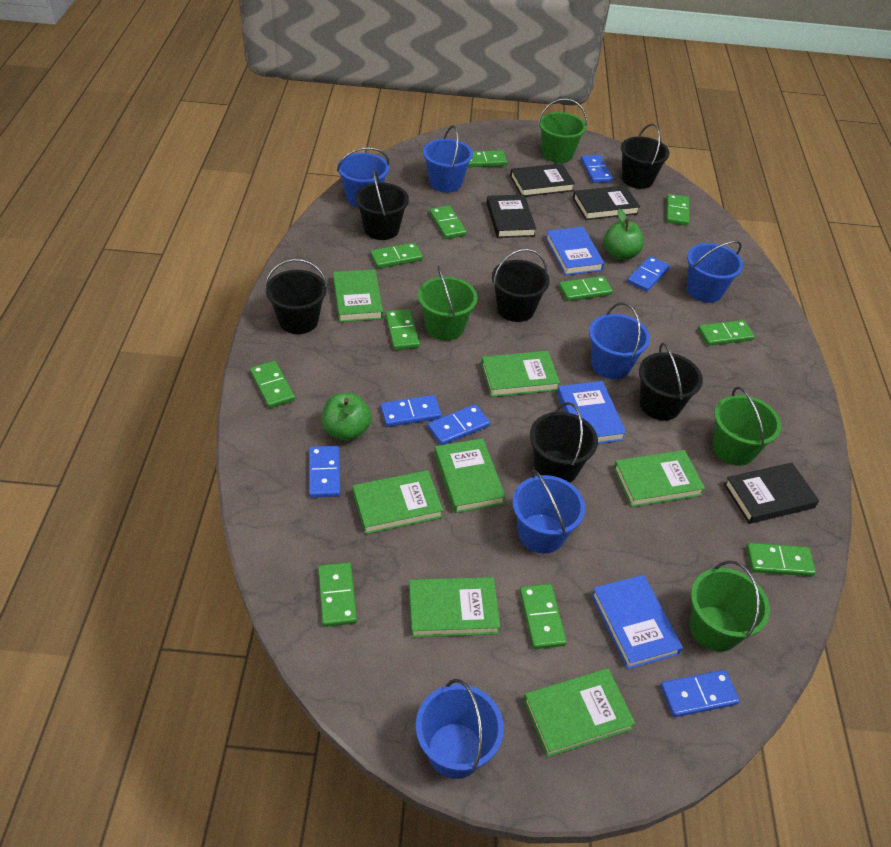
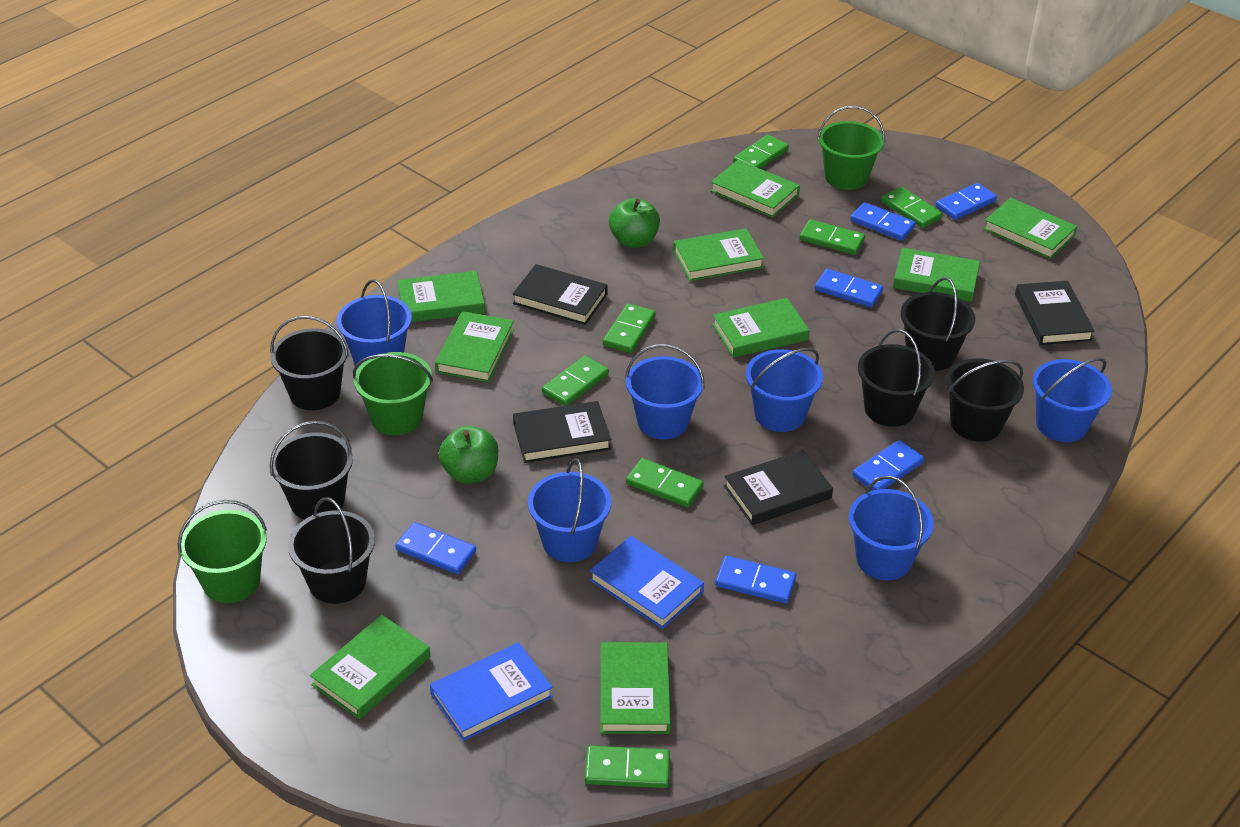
blue book: [545,227,605,275] [557,381,626,444] [591,575,683,669] = 3 -> [430,642,553,741] [590,536,704,629] = 2
green book: [333,269,383,322] [353,470,443,534] [409,577,500,638] [435,438,506,513] [481,351,560,397] [523,668,635,757] [613,450,705,507] = 7 -> [310,615,430,719] [397,271,485,322] [435,311,514,382] [600,642,671,734] [673,228,764,281] [711,160,800,218] [712,298,810,358] [893,248,980,302] [984,197,1077,259] = 9
green bucket: [418,266,477,341] [538,98,587,163] [690,561,770,652] [713,386,781,466] = 4 -> [178,500,267,603] [353,352,433,435] [817,105,885,190] = 3
green domino: [250,361,295,408] [318,562,357,627] [370,242,423,268] [385,309,420,350] [430,205,467,239] [468,150,507,167] [520,584,567,649] [559,276,613,301] [666,194,689,226] [698,320,755,346] [746,543,816,576] = 11 -> [542,355,609,406] [585,746,670,788] [603,303,656,353] [626,458,704,507] [733,135,789,169] [799,219,865,255] [881,187,943,228] = 7

